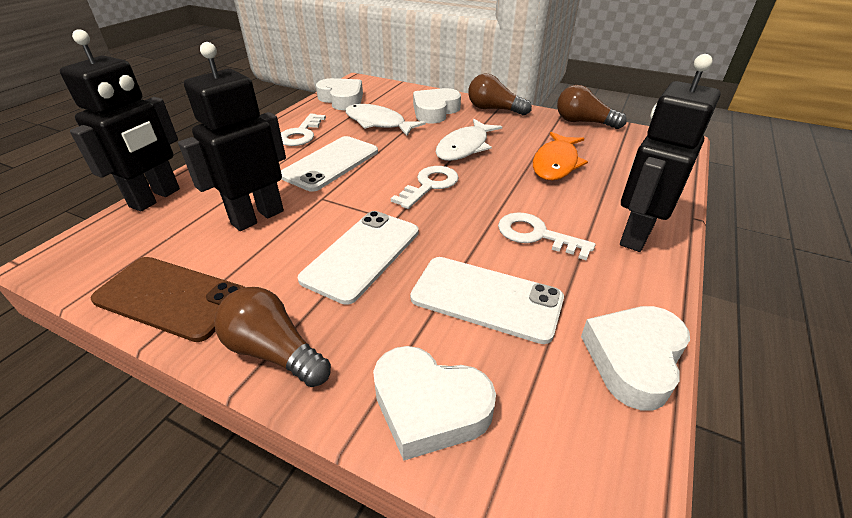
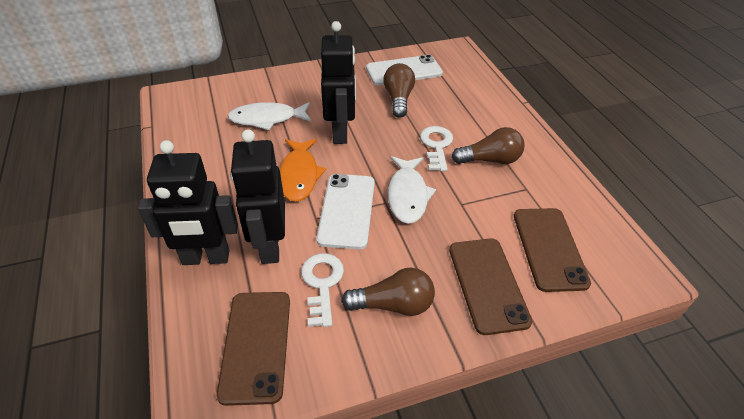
brown phone: [91,257,245,342] = 1 -> [216,292,290,406] [449,238,533,335] [514,208,591,292] = 3
white heart: [316,78,363,110] [373,346,496,461] [413,88,461,123] [581,306,690,410] = 4 -> none = 0
white key: [281,114,326,146] [391,166,459,209] [498,212,595,261] = 3 -> [301,253,344,327] [420,126,453,171] = 2
white phone: [281,136,378,192] [298,211,419,305] [410,257,564,344] = 3 -> [316,174,375,249] [366,55,443,85] = 2

